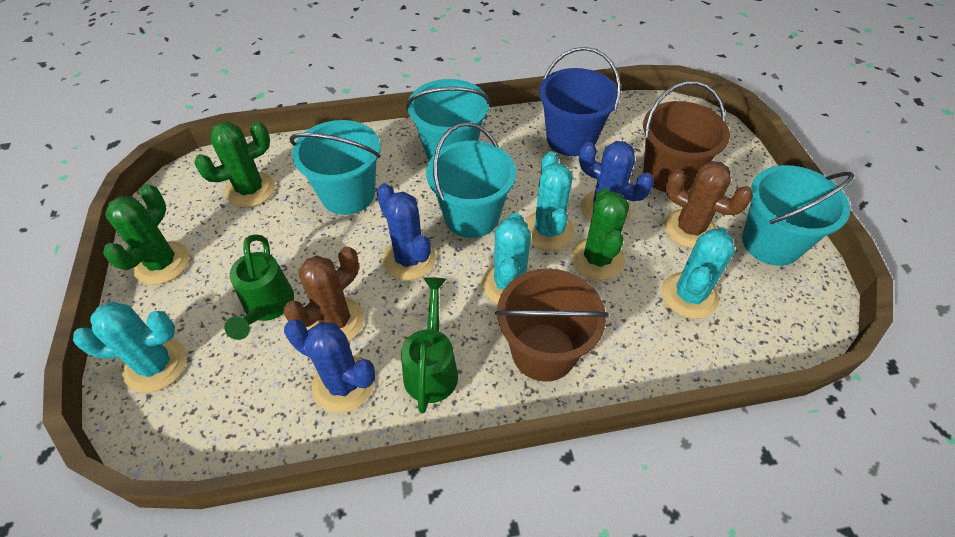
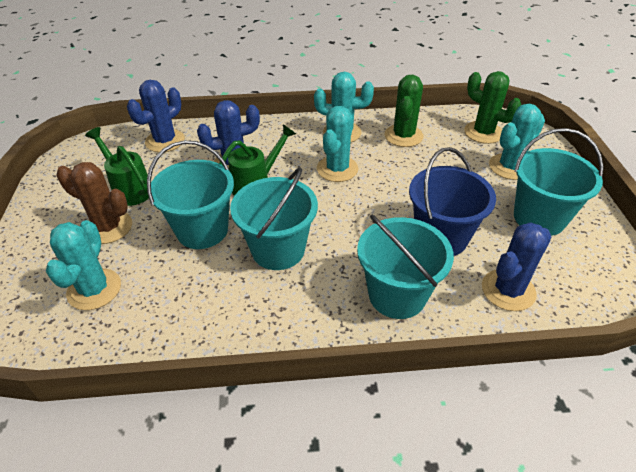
brown bucket: [495,269,609,382] [643,81,730,193] = 2 -> none = 0
brown cactus: [283,246,364,342] [665,161,753,248] = 2 -> [56,162,132,244] = 1
green cactus: [103,184,189,285] [194,121,275,208] [571,188,629,280] = 3 -> [384,75,423,147] [464,71,521,144] = 2

